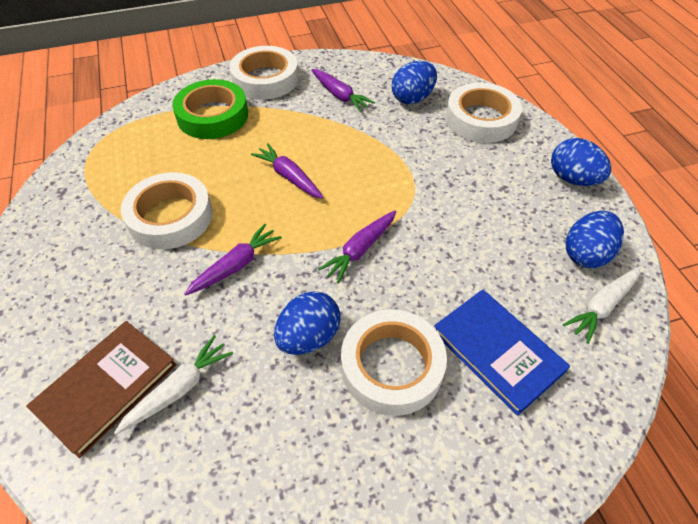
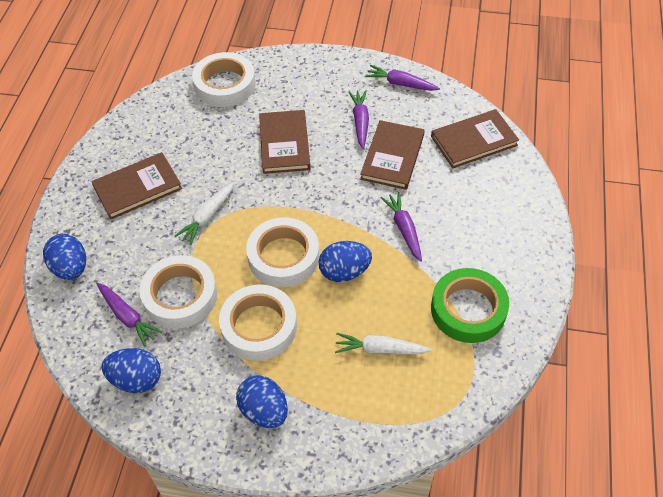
blue book: [434,289,570,416] = 1 -> none = 0
brown book: [26,321,177,458] = 1 -> [91,152,182,220] [259,110,311,174] [360,120,425,190] [431,109,519,168] = 4

